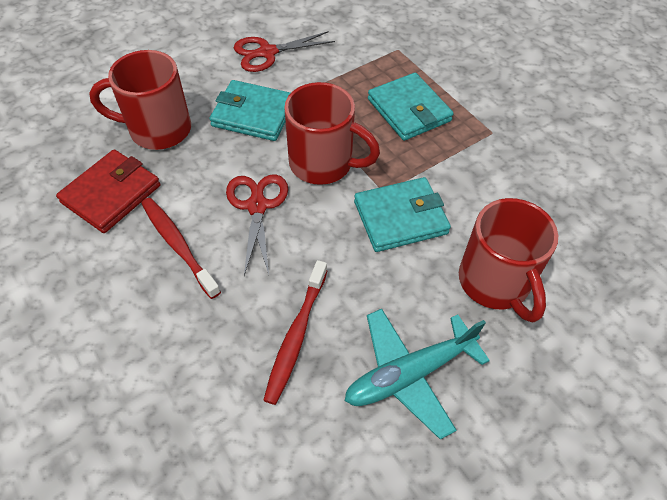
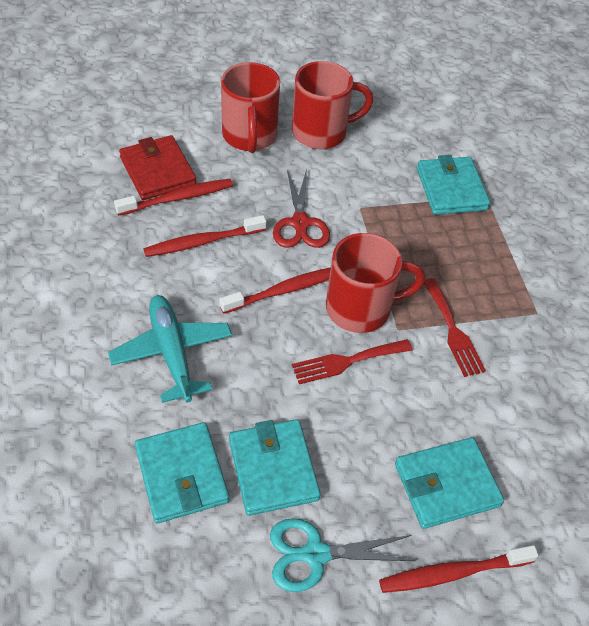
red fork: none = 0 -> [292,339,413,384] [424,278,486,377] = 2
red scissors: [226,174,288,276] [234,31,335,72] = 2 -> [273,169,330,248] = 1
red toothbrush: [141,198,221,299] [263,260,327,405] = 2 -> [114,179,233,216] [143,215,267,257] [219,267,331,314] [379,545,539,593] = 4
turquoise scissors: none = 0 -> [270,518,416,592] = 1
turquoise wallet: [209,80,290,141] [354,177,451,252] [368,73,454,141] = 3 -> [135,422,229,524] [229,419,321,516] [395,437,504,529] [417,155,490,215] = 4

